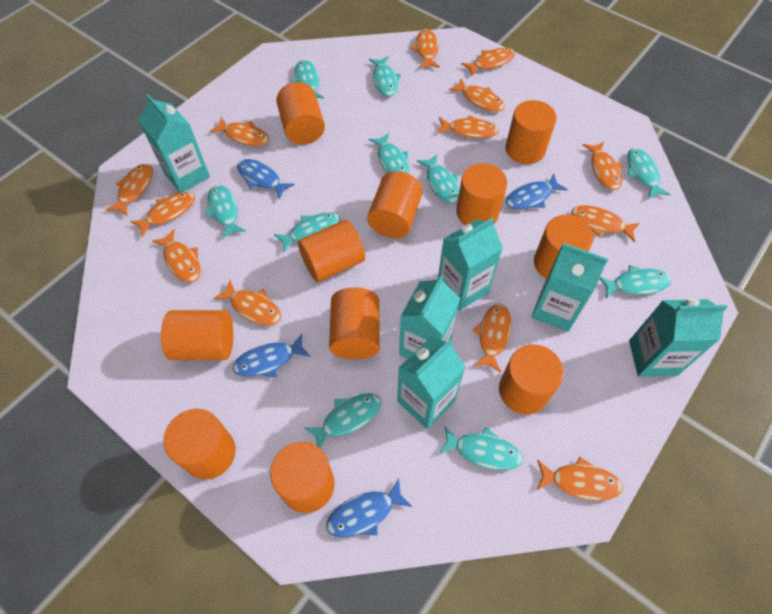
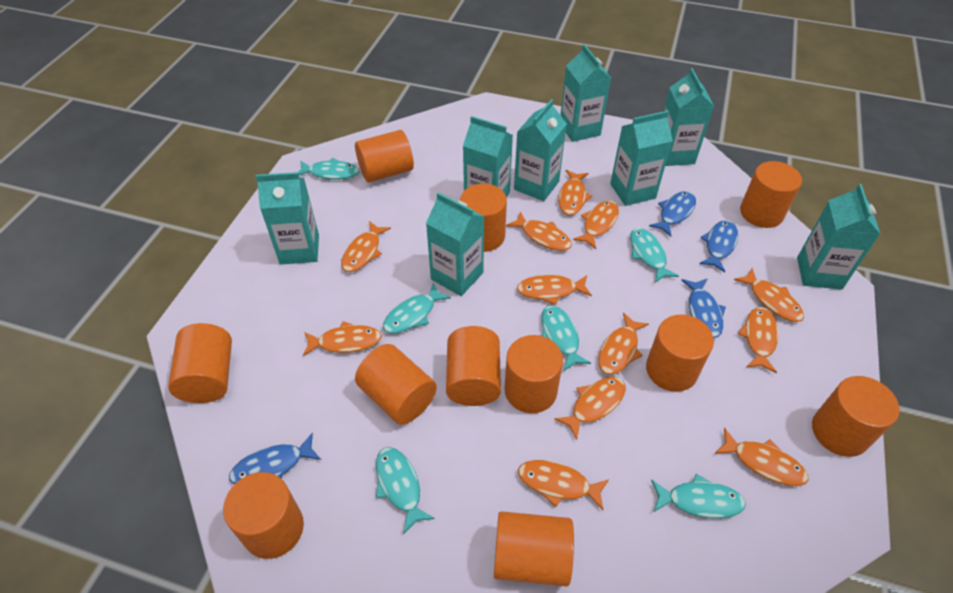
orange fish: [106,164,153,216] [130,192,195,237] [152,229,201,282] [210,117,269,146] [214,280,281,325] [411,29,440,68] [437,115,499,138] [449,78,505,112] [461,48,515,76] [472,304,512,373] [536,457,623,501] [572,205,640,242] [583,142,622,190] = 13 -> [303,321,382,356] [341,221,391,272] [506,211,572,251] [517,275,592,305] [518,460,609,510] [554,377,626,440] [558,170,592,215] [573,201,619,249] [598,313,649,375] [715,428,809,486] [734,268,804,322] [738,307,778,373] = 12
turquoise carton: [138,94,210,193] [397,337,466,429] [399,276,460,359] [438,218,503,311] [531,243,608,332] [629,298,727,377] = 6 -> [256,172,319,265] [426,192,485,296] [463,116,513,198] [514,99,567,201] [560,44,611,142] [610,111,673,206] [663,68,714,166] [797,184,880,290] = 8
turquoise fish: [205,185,246,239] [274,213,340,252] [291,60,324,98] [305,393,381,449] [369,56,401,97] [369,133,409,174] [417,154,459,203] [439,426,523,470] [599,265,671,299] [627,148,670,199] = 10 -> [298,158,360,180] [376,447,435,534] [383,283,451,333] [541,306,591,371] [630,228,679,282] [651,474,746,518] = 6

